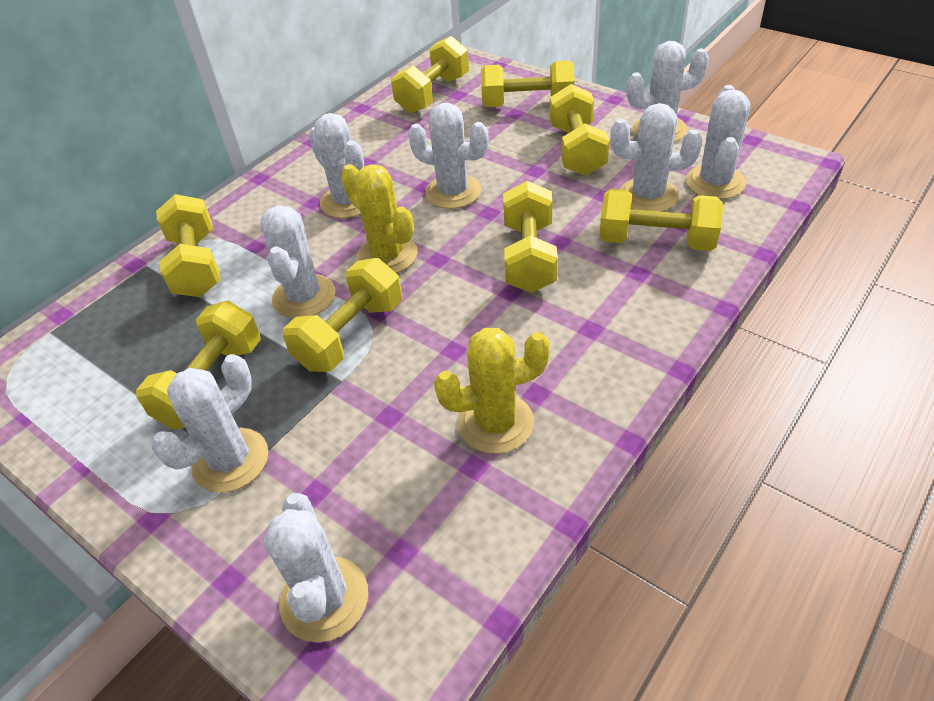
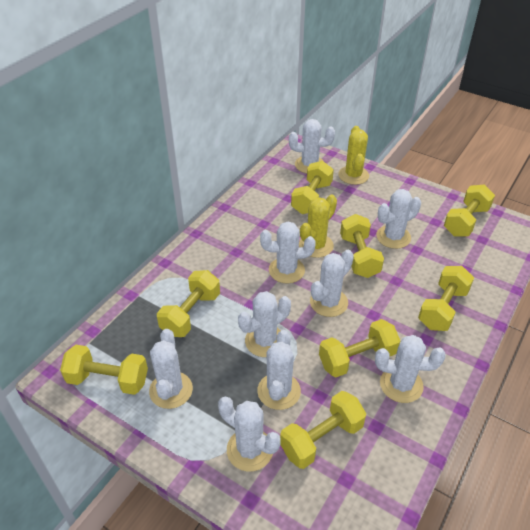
white cactus: [152,354,268,493] [260,205,335,319] [264,493,368,642] [309,113,364,218] [408,103,489,209] [610,103,702,212] [626,41,709,142] [686,85,750,199] = 8 -> [149,329,193,409] [218,397,281,472] [238,291,291,357] [257,330,301,410] [260,221,316,284] [289,119,335,173] [310,250,354,317] [375,335,446,403] [376,189,421,249] = 9

